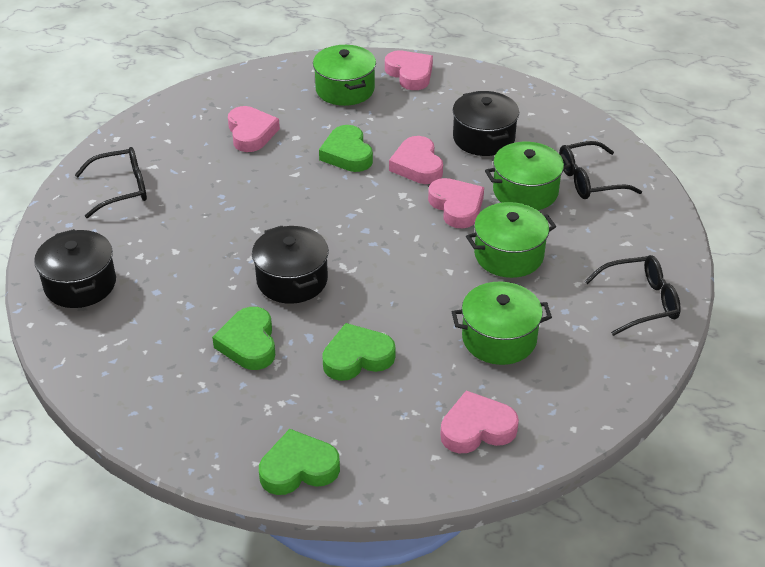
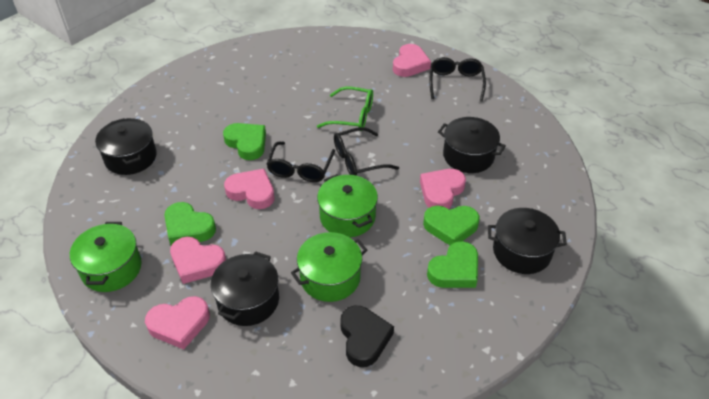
black heart: none = 0 -> [340,306,394,367] = 1
black pot: [34,229,116,308] [252,226,329,304] [453,91,519,156] = 3 -> [95,118,157,175] [211,251,279,326] [438,117,506,173] [488,208,567,274] = 4
green glasses: none = 0 -> [317,86,373,131] = 1
green pot: [313,45,376,106] [452,282,552,365] [466,202,556,278] [485,142,571,210] = 4 -> [70,222,142,292] [291,232,367,302] [317,174,378,237] = 3

